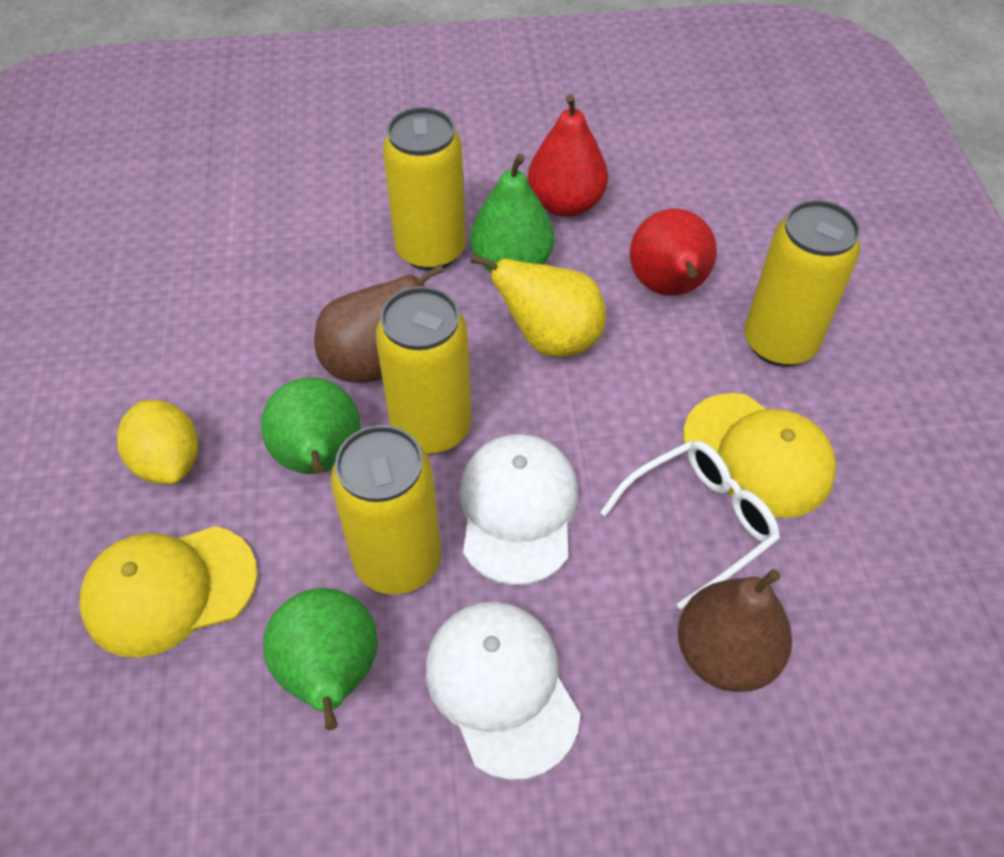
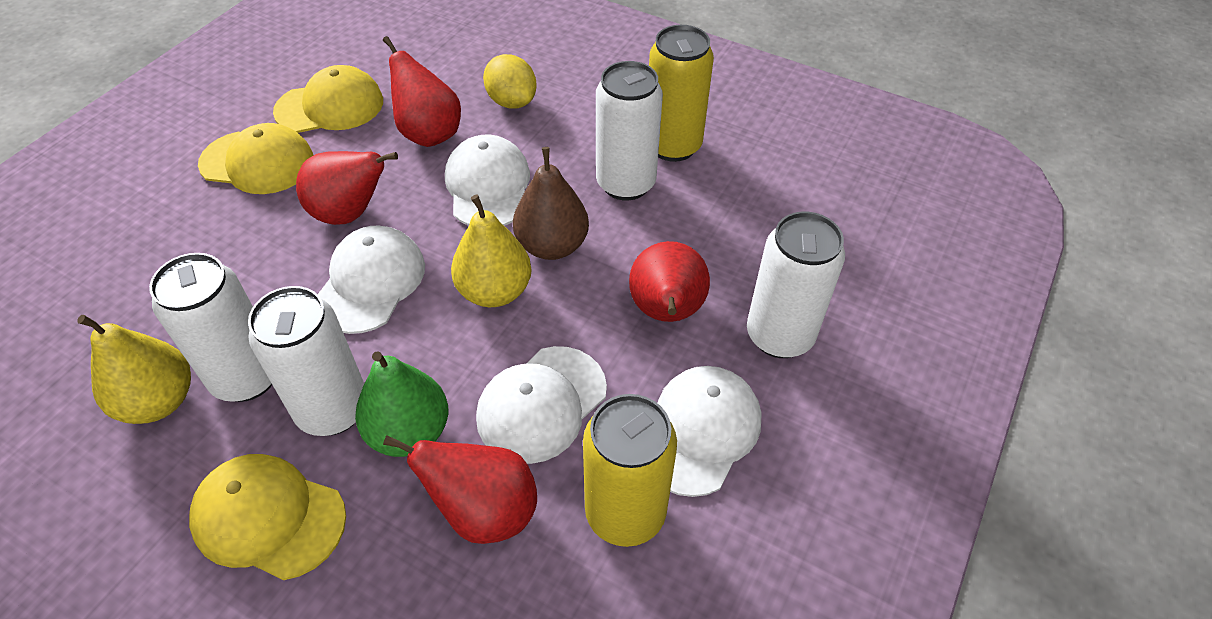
brown pear: [314,264,444,383] [678,569,792,692] = 2 -> [513,147,589,260] = 1
green pear: [261,377,360,474] [263,588,378,730] [470,154,554,272] = 3 -> [355,351,448,457] = 1
red pear: [528,94,608,217] [630,209,717,296] = 2 -> [296,151,398,225] [383,36,461,147] [383,435,537,544] [629,241,710,322] = 4
white can: none = 0 -> [149,253,272,402] [248,286,364,436] [596,61,663,201] [747,212,845,358] = 4
white cap: [426,602,580,780] [459,434,579,585] = 2 -> [318,225,425,334] [445,135,530,226] [476,346,607,464] [657,366,762,497] = 4
white glasses: [600,440,780,609] = 1 -> none = 0
yellow can: [331,425,441,595] [375,286,471,454] [383,107,466,271] [745,200,861,367] = 4 -> [583,394,677,547] [649,25,714,162] = 2
yellow cap: [79,526,258,658] [683,393,836,518] = 2 -> [189,454,346,580] [198,123,313,194] [273,65,383,133] = 3
yellow pear: [471,254,606,357] = 1 -> [77,315,191,424] [451,194,532,307] = 2

